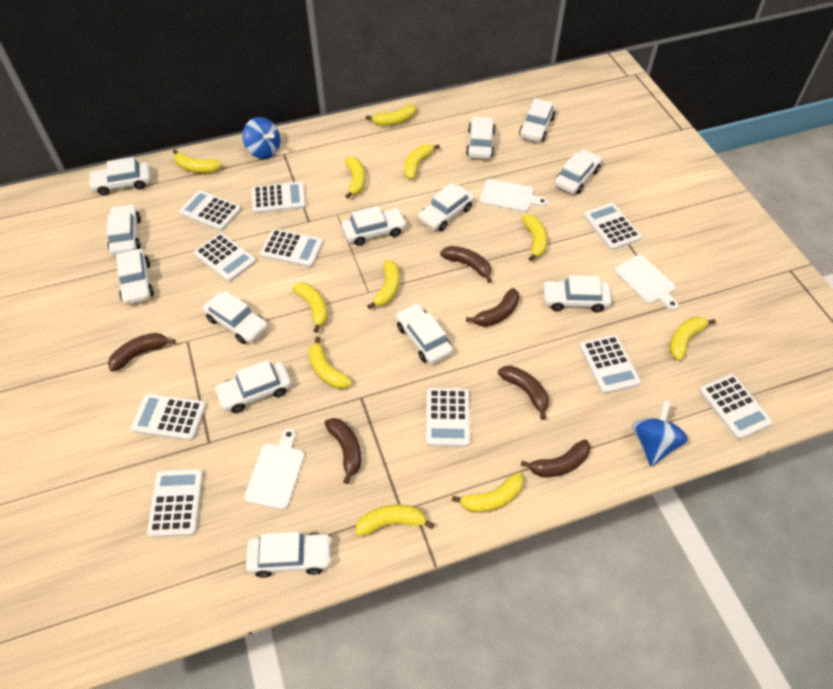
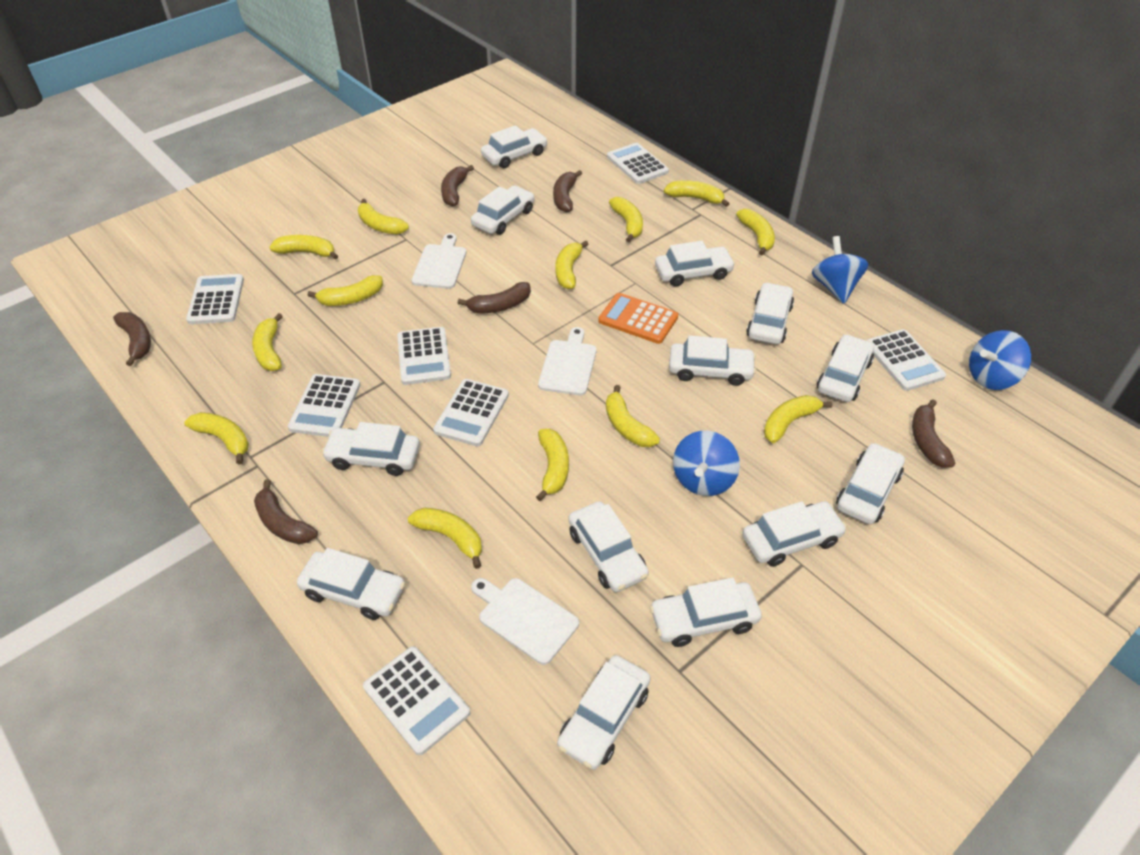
blue spinning top: [242,117,280,159] [632,400,688,466] = 2 -> [673,431,740,496] [812,236,868,304] [969,330,1031,390] = 3
orange calculator: none = 0 -> [598,293,678,344] = 1
white calculator: [131,393,206,441] [147,469,203,538] [179,190,241,231] [194,233,257,282] [252,182,306,214] [260,229,323,267] [426,388,470,447] [579,335,641,394] [583,203,642,250] [699,374,773,440] = 10 -> [186,274,244,324] [288,374,361,437] [363,646,470,755] [397,327,451,385] [433,379,509,446] [607,143,669,184] [866,329,946,391] = 7
yellow banana: [173,149,222,173] [292,282,328,333] [308,336,352,389] [345,157,365,199] [355,505,434,536] [366,104,416,126] [367,260,400,309] [404,144,440,179] [452,472,524,513] [522,214,547,262] [669,317,716,361] = 11 -> [184,412,249,464] [252,313,283,371] [269,235,338,260] [308,275,383,306] [358,199,409,235] [408,508,482,569] [536,429,569,501] [555,241,588,289] [606,385,660,447] [609,197,643,242] [664,180,729,207] [736,209,775,255] [764,395,832,443] = 13

